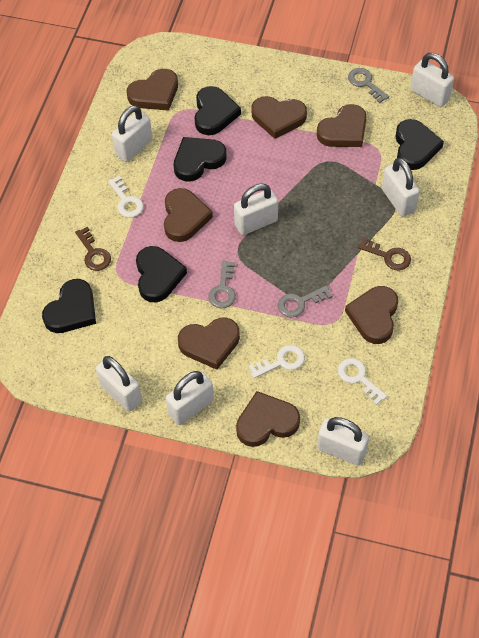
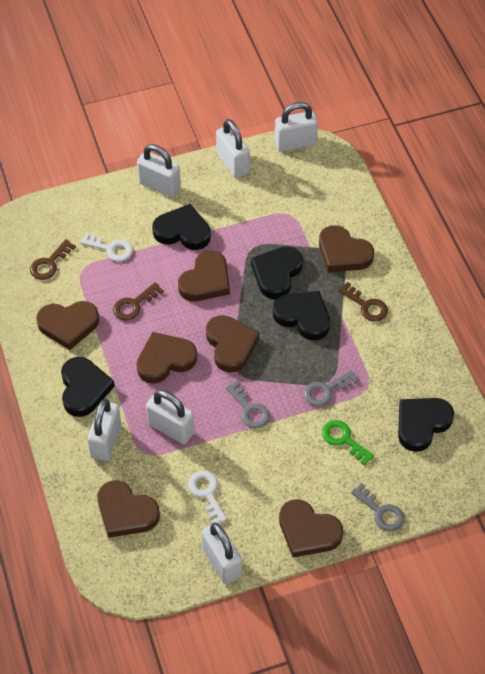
brown key: [75,227,111,271] [358,237,411,270] = 2 -> [30,239,76,280] [113,282,164,321] [338,282,388,322] = 3
green key: none = 0 -> [322,420,374,465] = 1
white key: [108,176,144,218] [248,345,305,378] [338,358,387,405] = 3 -> [80,232,133,262] [188,471,227,523] = 2
white padlock: [96,356,142,412] [112,105,152,162] [166,371,214,425] [234,184,278,235] [317,417,369,466] [382,158,420,217] [411,53,454,107] = 7 -> [87,399,121,461] [137,144,181,198] [146,390,194,444] [202,522,242,584] [216,119,250,178] [275,102,318,152] = 6

